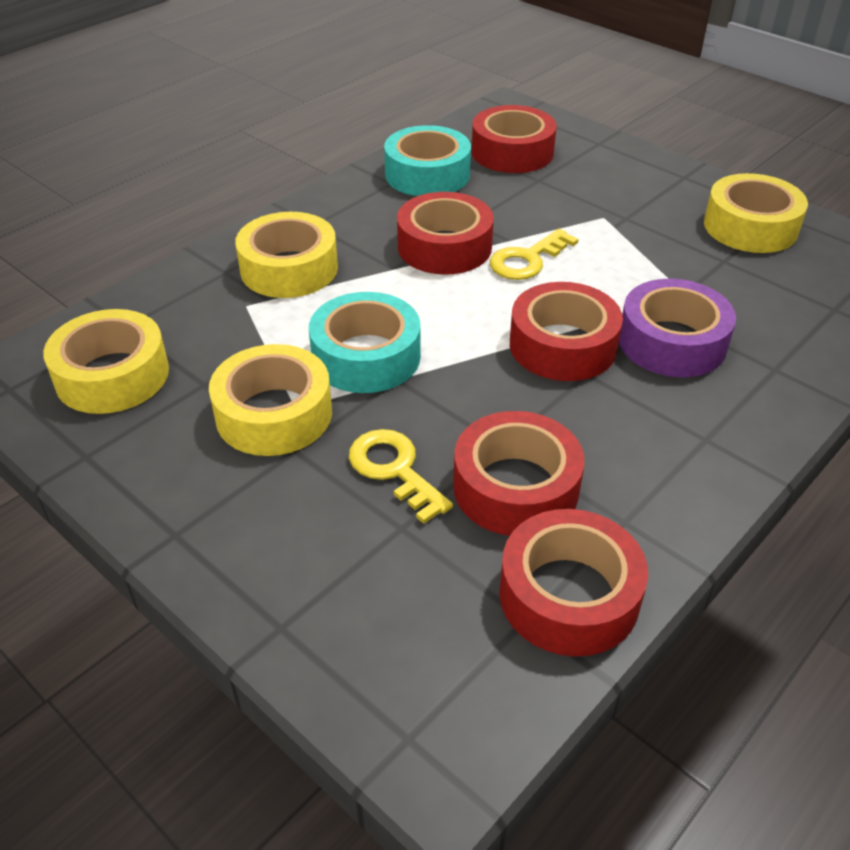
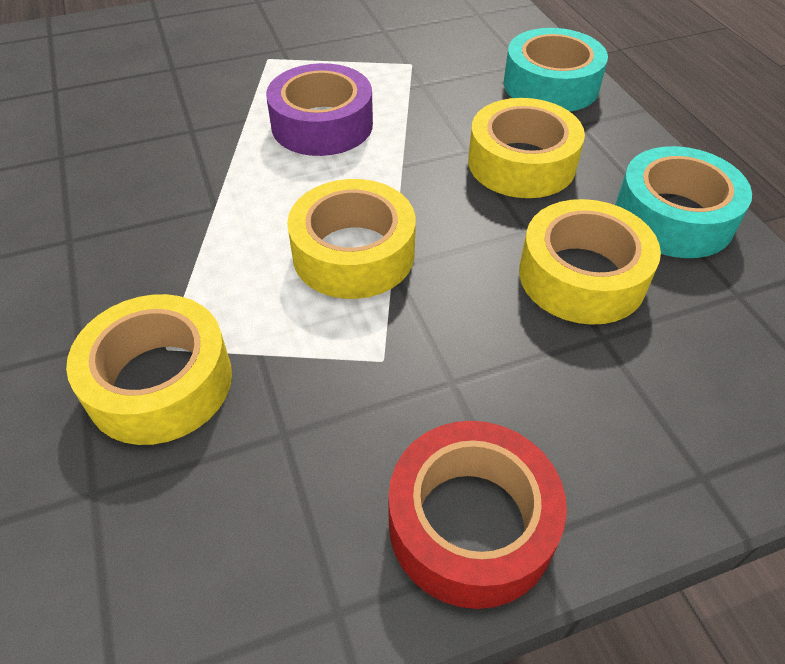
red tape: [397,192,494,275] [453,411,585,536] [472,105,557,173] [499,509,648,657] [510,282,623,381] = 5 -> [388,421,567,609] = 1
yellow key: [349,429,453,524] [490,229,579,280] = 2 -> none = 0

